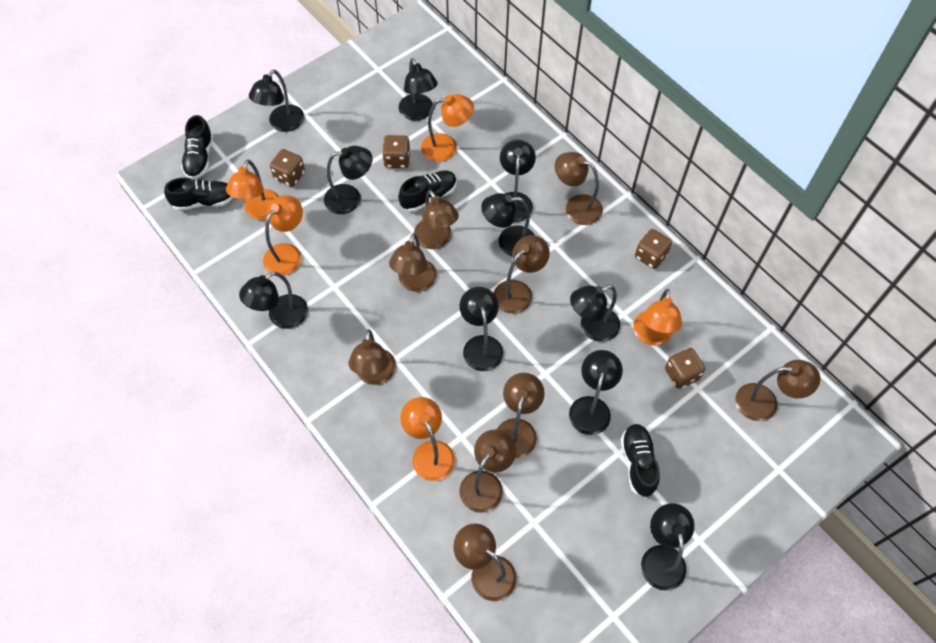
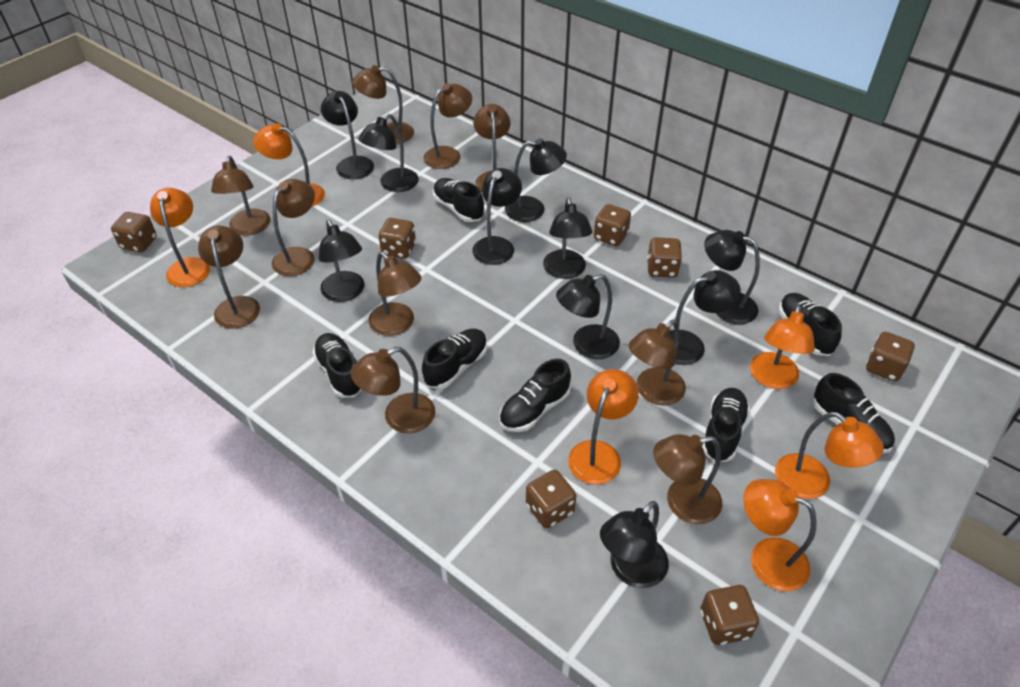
black shoe: [164,177,233,211] [181,115,213,179] [399,171,457,212] [621,424,660,498] = 4 -> [312,333,362,398] [422,329,488,389] [433,178,485,222] [499,359,571,432] [702,388,750,462] [779,293,842,356] [813,373,895,454] = 7
brown dice: [270,149,305,187] [382,135,411,168] [635,229,672,269] [665,348,705,389] = 4 -> [111,212,157,252] [378,218,416,259] [526,470,576,528] [594,204,631,246] [647,237,682,278] [700,585,759,645] [866,332,915,382] = 7
brown lamp: [349,329,396,385] [389,233,437,292] [414,190,459,249] [453,523,517,601] [459,430,516,513] [494,235,550,314] [497,373,545,458] [555,152,603,225] [735,360,820,421] = 9 -> [198,226,260,329] [211,156,271,235] [272,179,315,276] [350,347,435,433] [352,65,414,144] [368,252,422,336] [423,83,472,169] [473,104,511,192] [628,320,686,406] [653,434,722,524] = 10
orange lamp: [226,159,279,220] [263,195,303,276] [400,397,455,481] [421,94,474,162] [633,289,682,346] = 5 -> [150,188,210,287] [253,123,325,207] [568,369,639,485] [743,479,817,591] [750,304,815,389] [775,412,884,499] = 6

